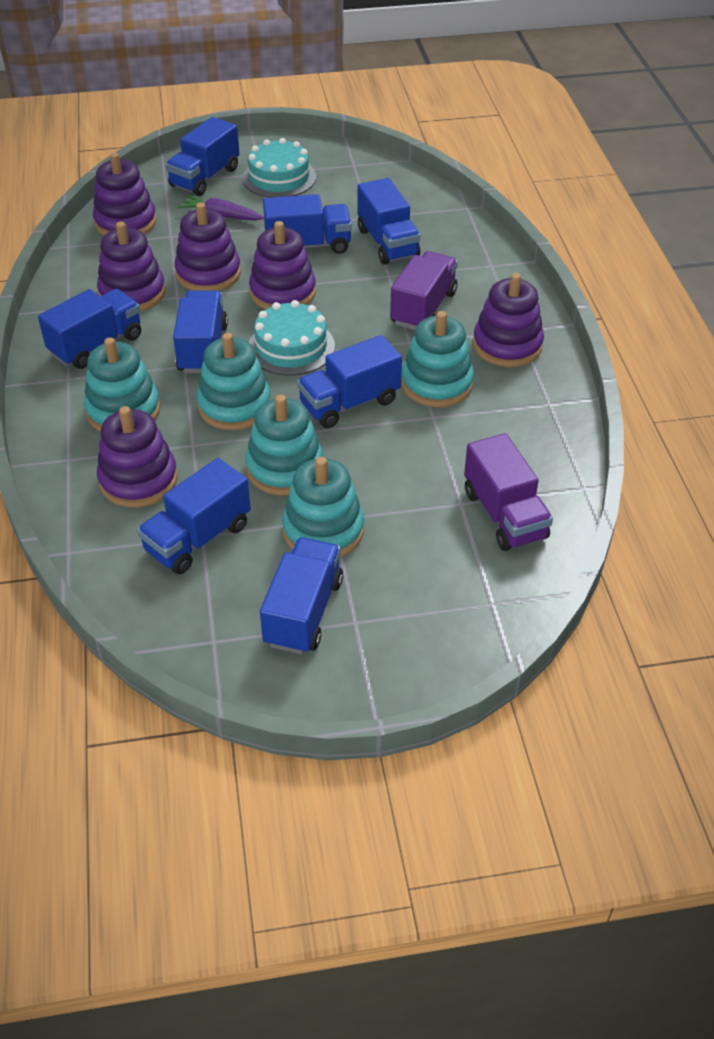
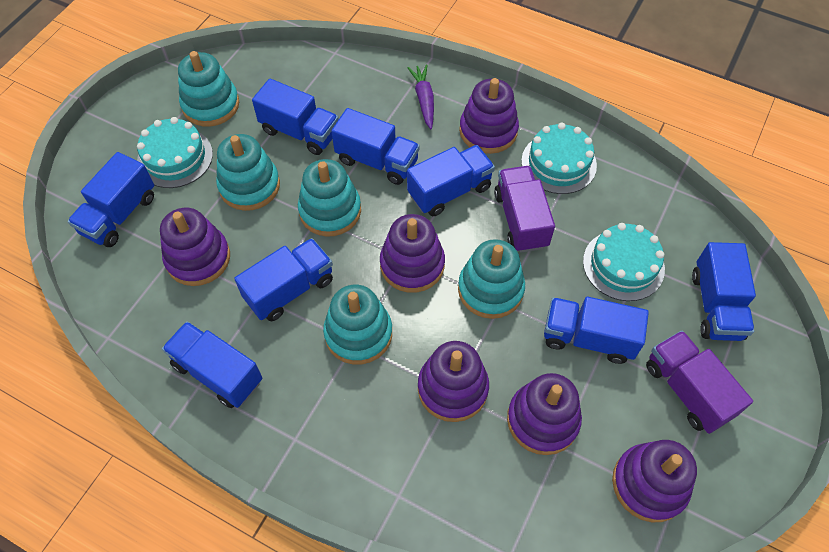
turquoise cake: [242,138,316,198] [249,300,335,376] = 2 -> [137,117,213,188] [521,122,597,194] [583,223,665,301] = 3

